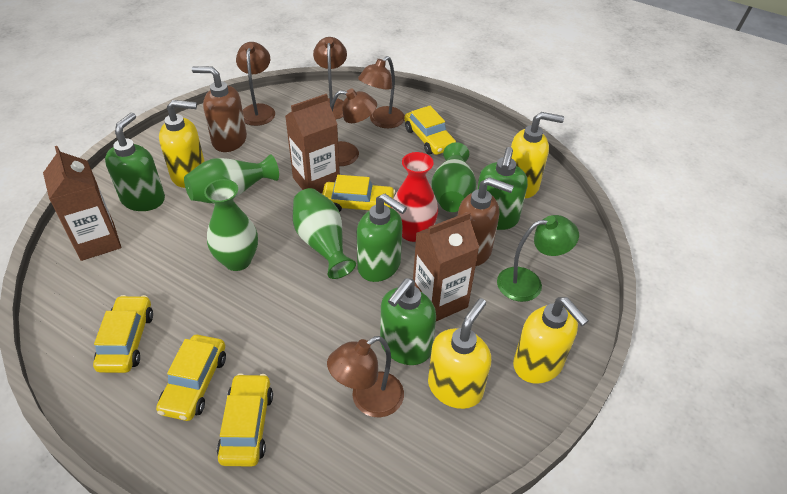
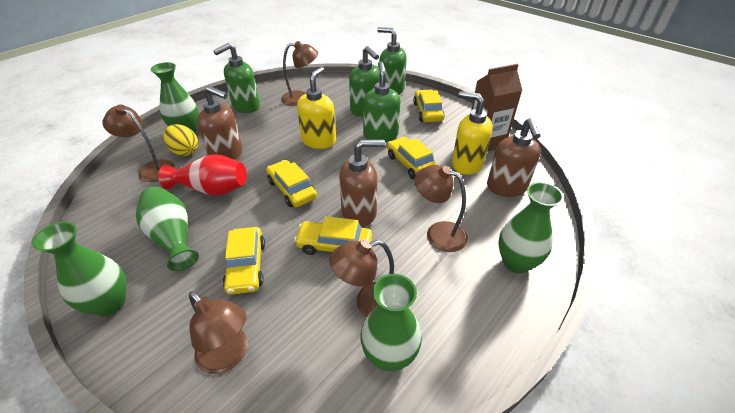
brown carton: [43,146,121,261] [285,94,340,193] [413,212,479,321] = 3 -> [471,64,523,152] = 1
brown soap dispenser: [192,66,247,152] [458,177,514,266] = 2 -> [197,86,242,160] [339,139,385,227] [487,118,541,197] = 3
green lamp: [497,215,579,302] = 1 -> none = 0
green vase: [184,154,279,203] [204,179,258,271] [293,188,356,279] [431,142,476,212] = 4 -> [32,222,127,316] [136,187,199,271] [151,62,199,133] [361,274,422,371] [498,182,564,273] = 5
yellow egg: none = 0 -> [163,124,198,156] = 1
yellow soap dispenser: [159,100,205,188] [428,298,491,409] [511,112,564,198] [513,297,589,384] = 4 -> [297,67,336,149] [452,91,493,175] = 2

